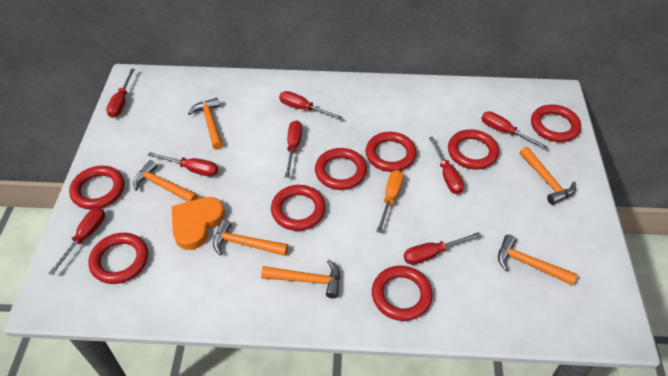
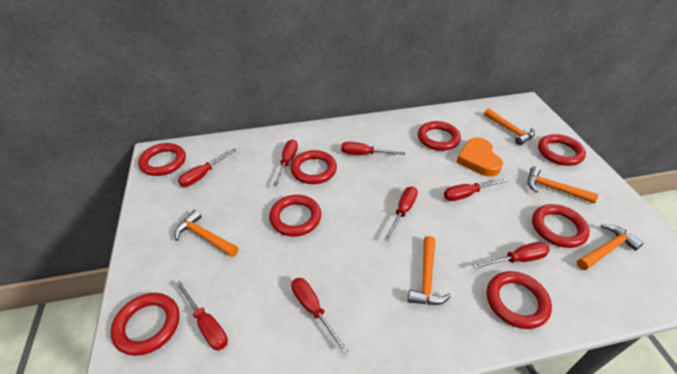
orange hammer: [133,160,198,202] [188,98,223,150] [213,219,288,256] [261,260,340,298] [498,235,578,286] [519,147,576,205] = 6 -> [174,210,239,257] [408,236,451,305] [484,108,535,145] [528,166,599,203] [577,224,644,270] = 5
orange screwdriver: [376,170,404,233] = 1 -> none = 0

